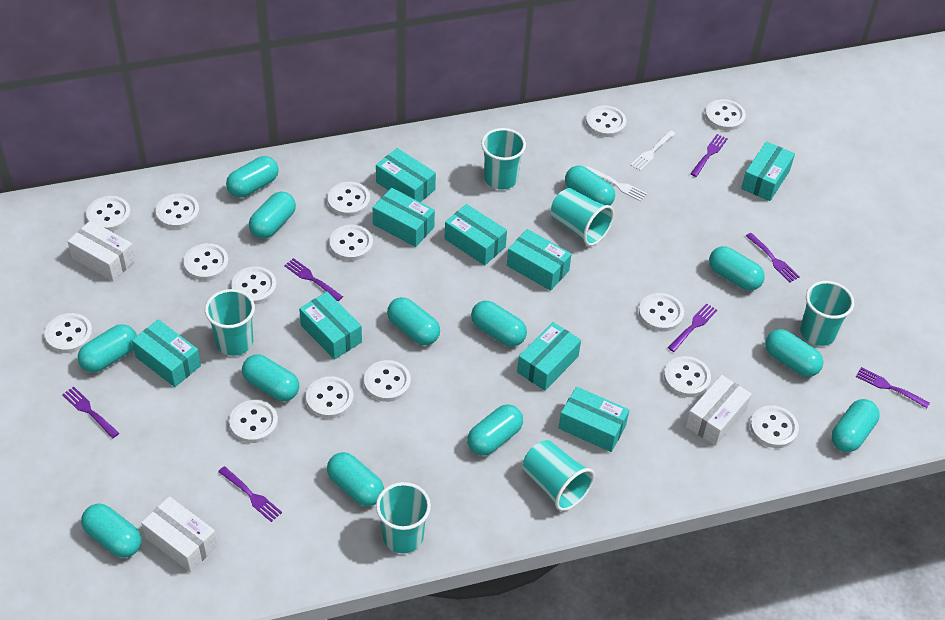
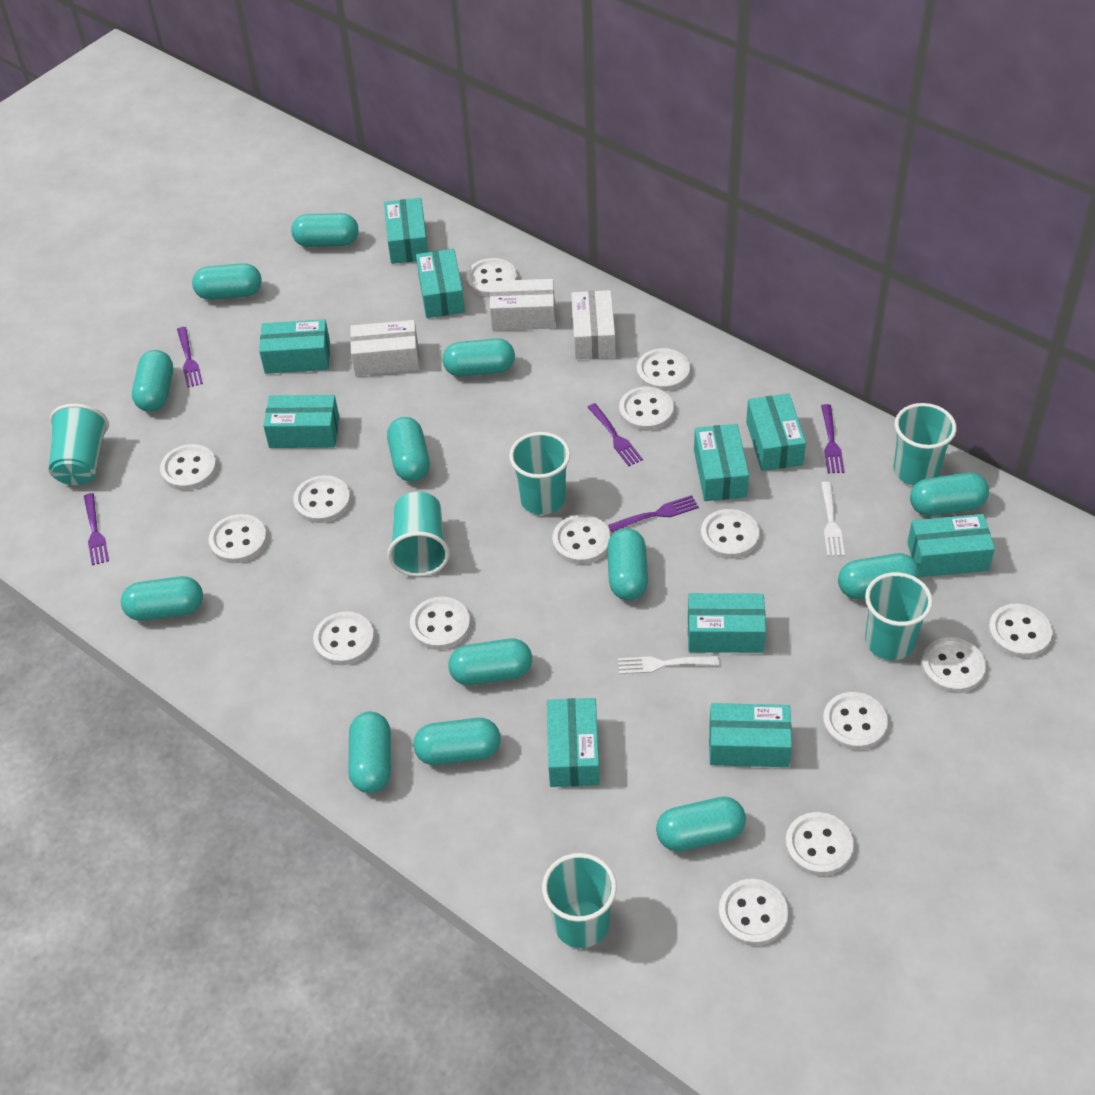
purple fork: [62,386,119,438] [218,466,282,522] [284,258,343,301] [668,303,717,352] [690,134,728,177] [746,233,800,282] [856,367,930,408] = 7 -> [84,493,109,565] [177,327,203,388] [587,403,643,466] [608,495,699,532] [821,404,845,473] = 5
turquoise box: [132,319,201,387] [299,292,362,360] [373,188,435,247] [376,148,436,202] [444,204,507,265] [507,229,572,291] [517,322,581,391] [559,387,629,452] [741,141,795,201] = 9 -> [259,319,330,374] [263,395,339,448] [384,198,428,264] [416,249,465,318] [547,698,600,787] [688,593,766,653] [694,424,749,501] [709,703,792,767] [746,394,806,471] [907,514,995,577] = 10

